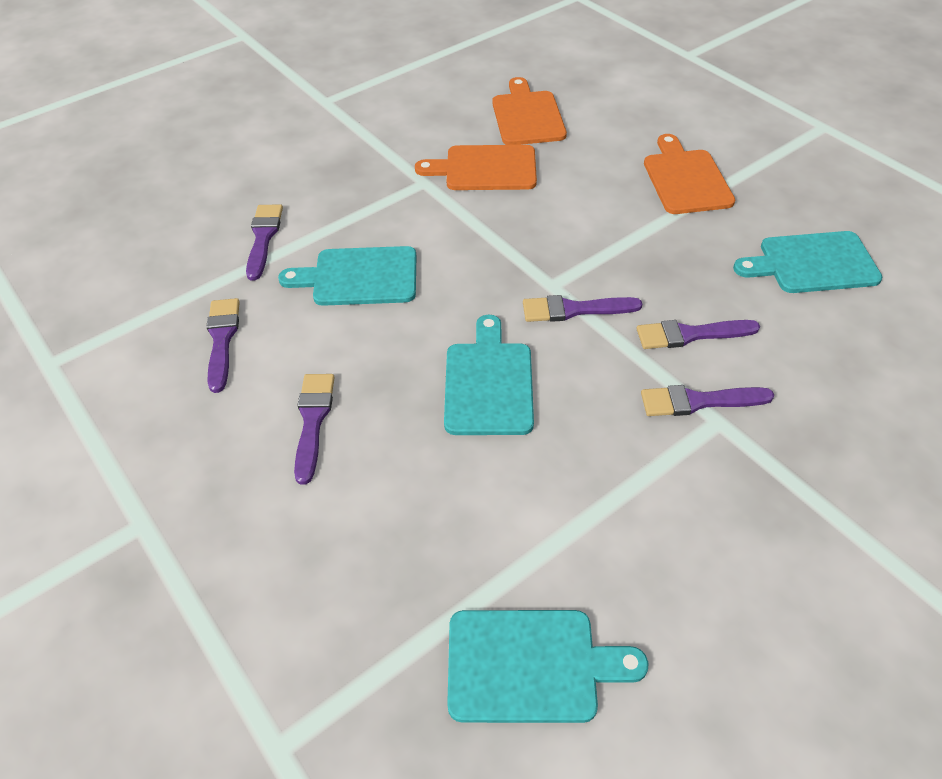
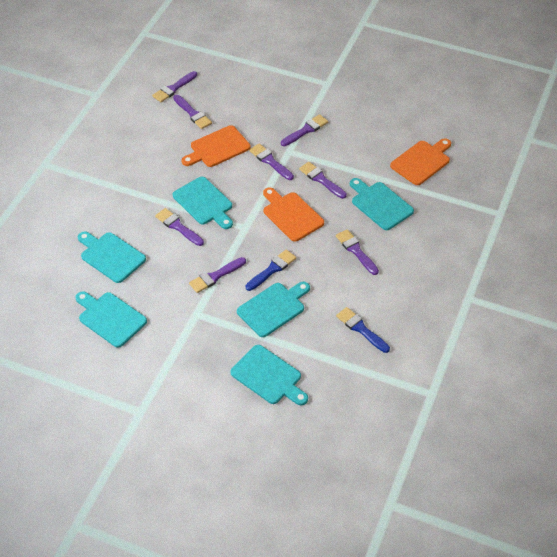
blue brush: none = 0 -> [246,250,296,291] [336,307,390,353] = 2
purple brush: [206,298,240,393] [246,205,283,281] [294,374,335,485] [523,295,642,322] [636,320,760,349] [641,385,774,416] = 6 -> [152,71,197,102] [155,208,204,246] [173,95,212,129] [189,257,246,293] [249,144,294,180] [281,114,328,146] [299,162,347,199] [336,229,379,275] = 8
turquoise cutting board: [278,246,416,306] [444,315,534,435] [447,610,648,723] [733,231,882,293] = 4 -> [75,291,147,348] [78,231,146,283] [173,177,233,229] [230,345,308,405] [237,282,310,337] [350,178,414,230] = 6

